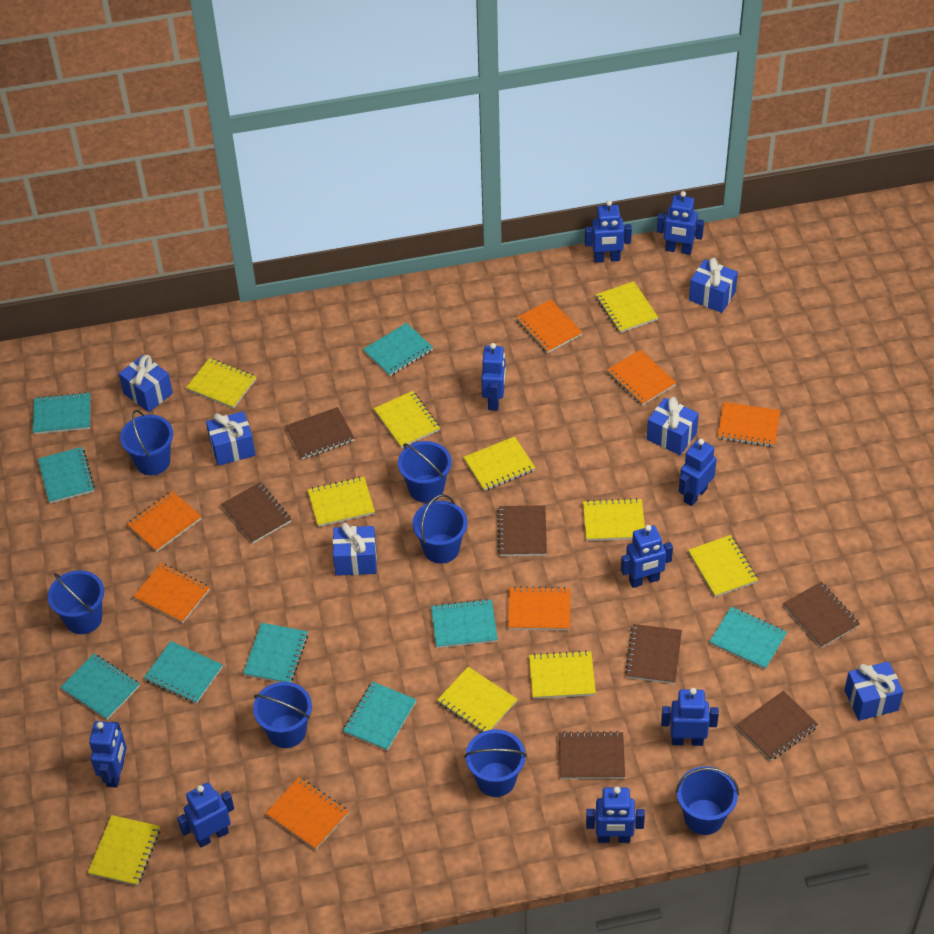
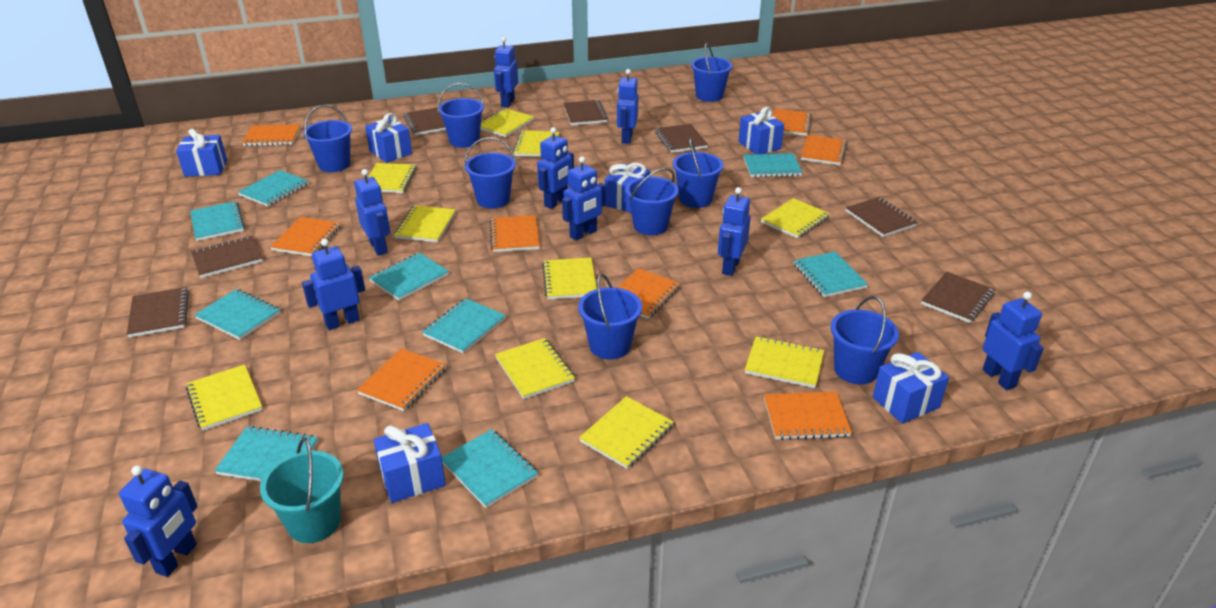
blue bucket: [48,570,104,634] [120,410,173,475] [253,682,312,748] [398,441,452,503] [412,494,467,564] [464,729,527,797] [675,766,739,835] = 7 -> [303,105,352,172] [437,83,485,148] [464,137,517,209] [578,274,642,360] [626,168,679,235] [673,138,723,208] [691,43,732,102] [831,296,899,384] = 8
orange notebook: [127,491,202,552] [133,563,210,624] [265,777,349,850] [508,586,570,630] [516,300,583,353] [607,350,676,406] [717,402,780,447] = 7 -> [242,124,301,146] [270,217,341,256] [357,348,446,411] [490,215,540,252] [617,268,681,319] [764,392,852,440] [772,109,812,136] [801,135,848,166] = 8
turquoise bucket: none = 0 -> [260,438,344,543] = 1

